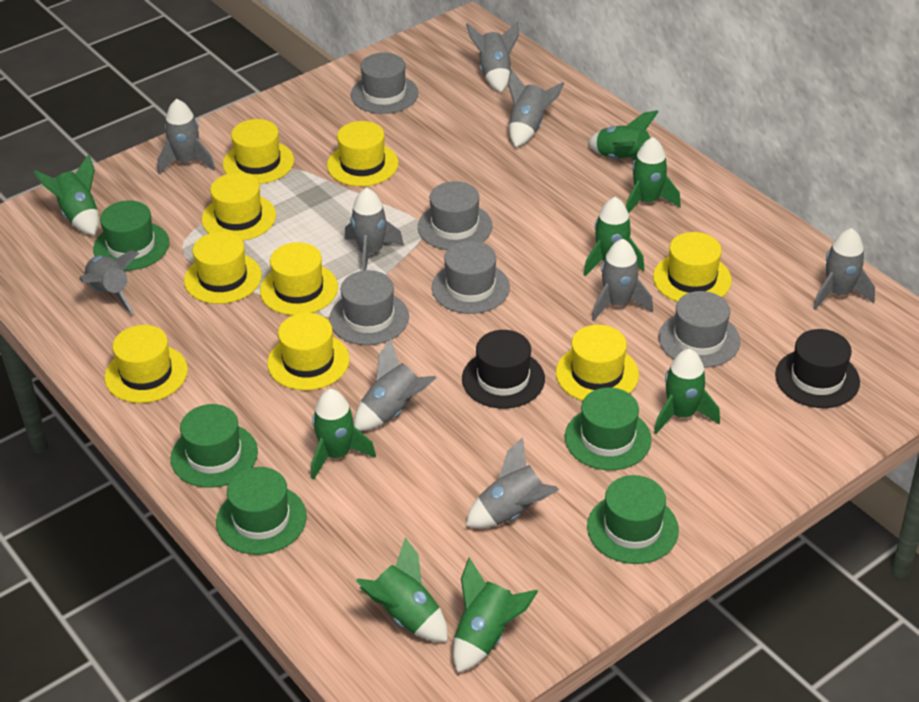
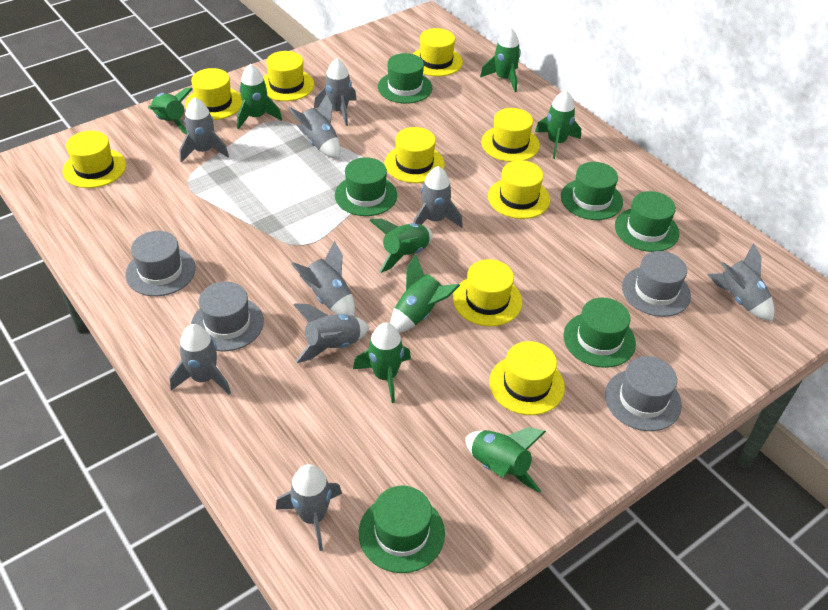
black hat: [462,330,545,409] [775,329,860,408] = 2 -> none = 0
green hat: [93,201,169,271] [170,404,258,488] [216,467,307,555] [565,388,652,470] [587,475,679,564] = 5 -> [335,157,397,216] [359,485,445,573] [378,53,432,104] [561,162,623,220] [563,298,636,368] [615,191,679,252] = 6
grey hat: [329,270,409,345] [351,53,418,114] [418,181,493,250] [432,241,510,314] [659,291,740,368] = 5 -> [125,231,196,296] [191,282,264,351] [605,356,682,431] [622,251,691,317] = 4

